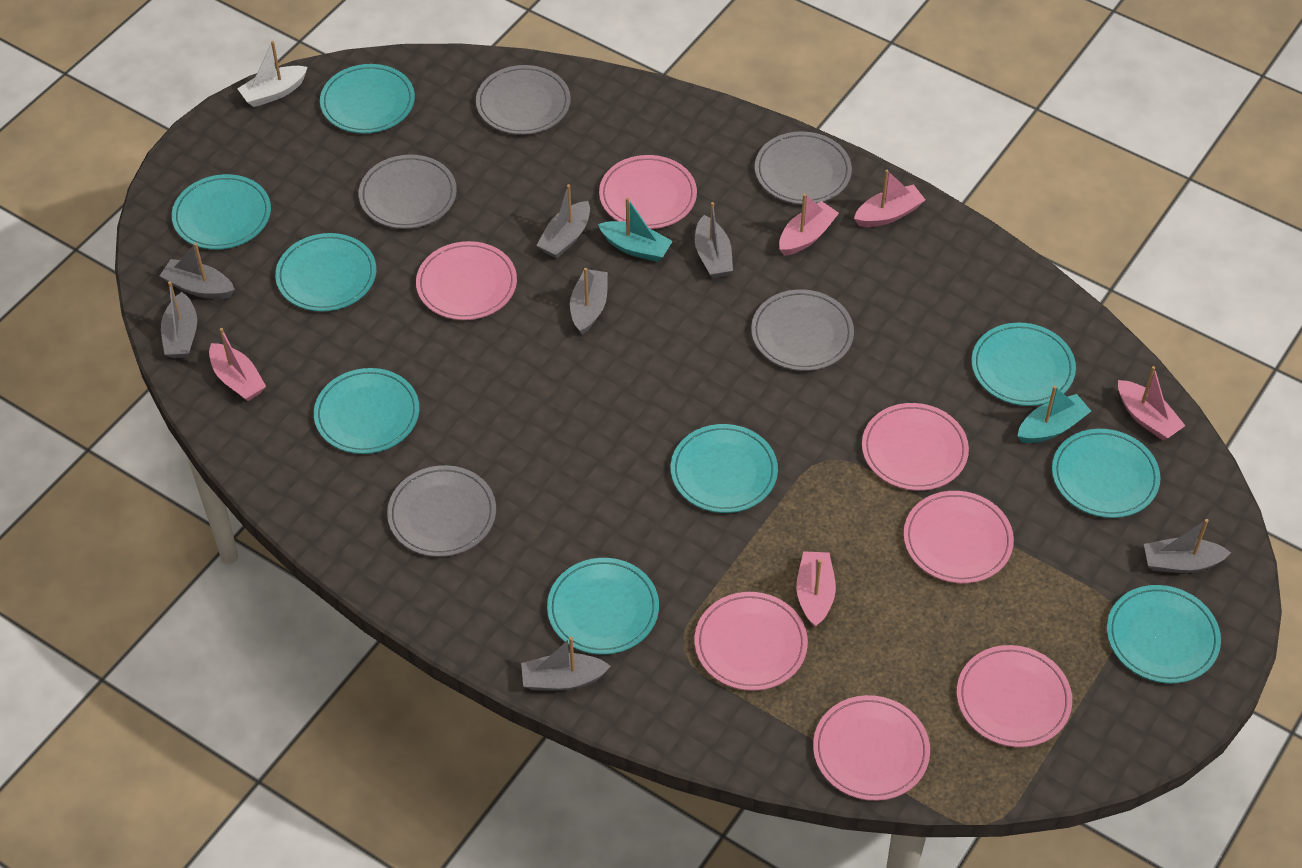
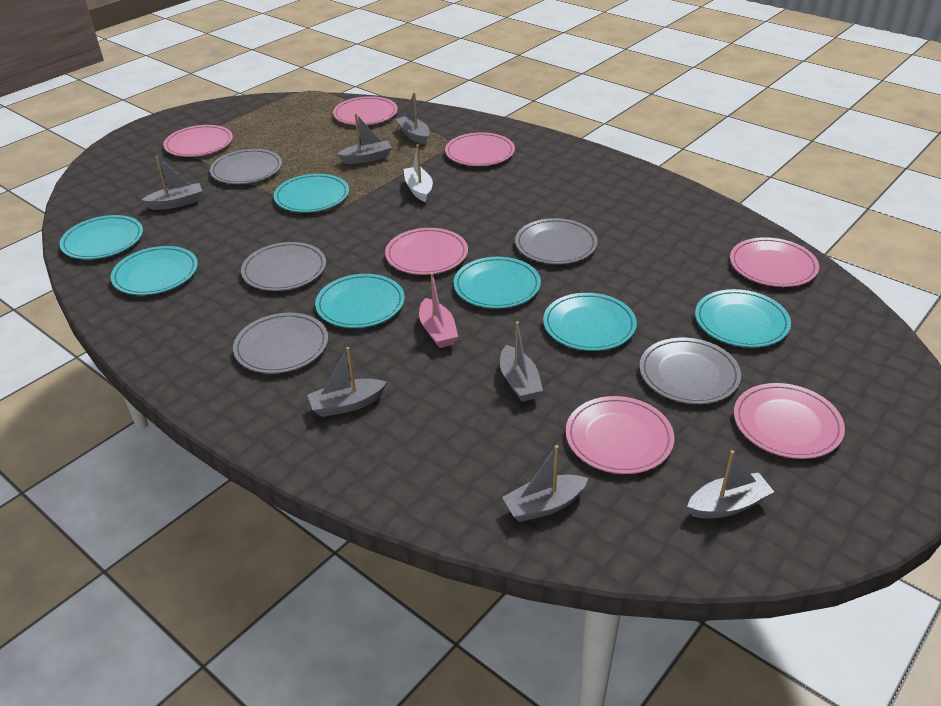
pink boat: [209,328,266,401] [779,194,839,256] [796,551,836,627] [854,170,925,227] [1118,366,1185,440] = 5 -> [419,273,458,348] = 1
turquoise boat: [598,197,672,262] [1018,386,1091,443] = 2 -> none = 0
turquoise plate: [172,174,271,250] [275,233,376,312] [314,368,419,454] [320,64,415,133] [547,558,659,655] [671,424,778,513] [972,323,1076,406] [1052,429,1160,518] [1107,585,1221,683] = 9 -> [59,215,143,259] [111,246,198,295] [274,174,349,213] [315,274,405,328] [454,257,541,309] [543,293,637,351] [695,289,791,347] = 7

